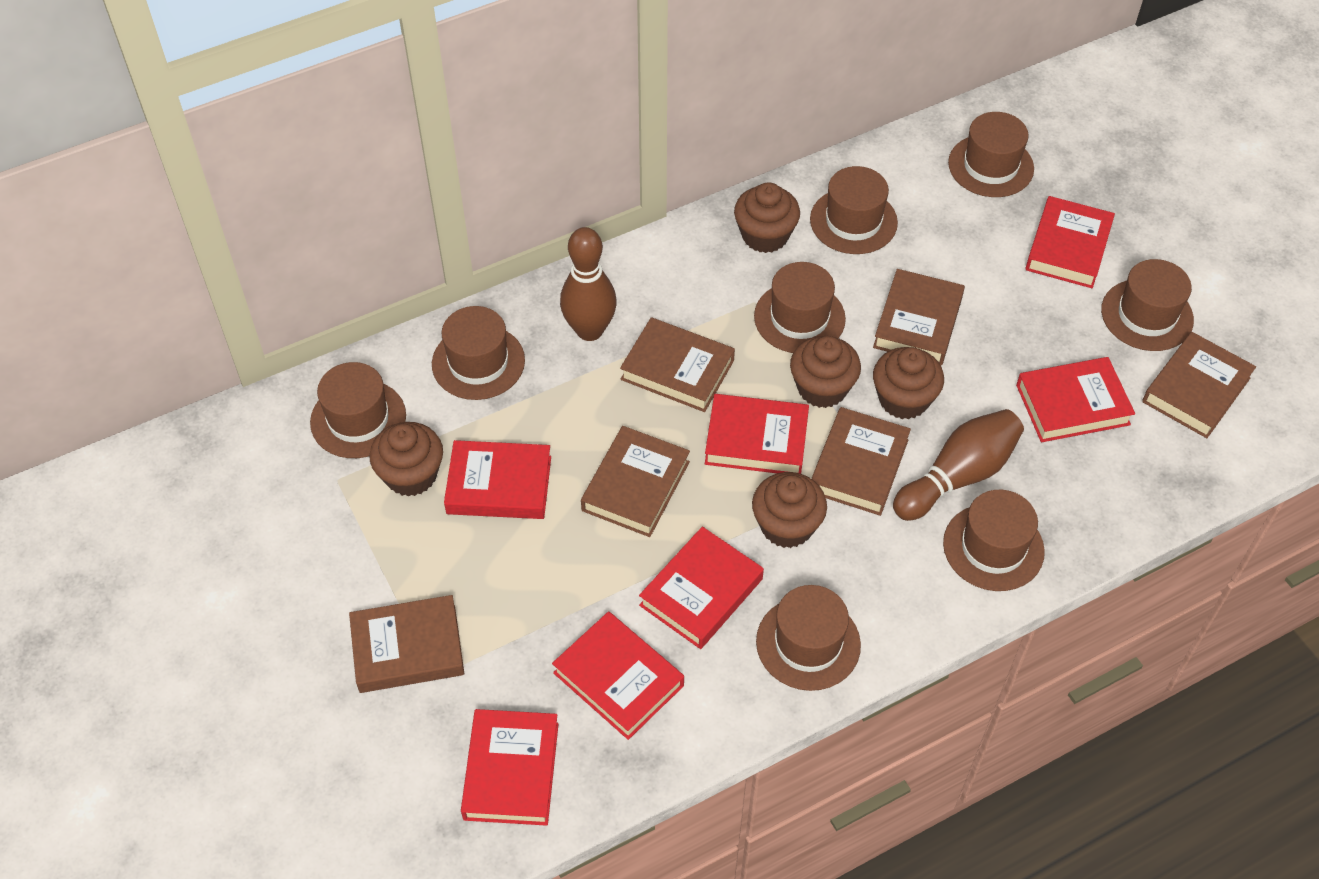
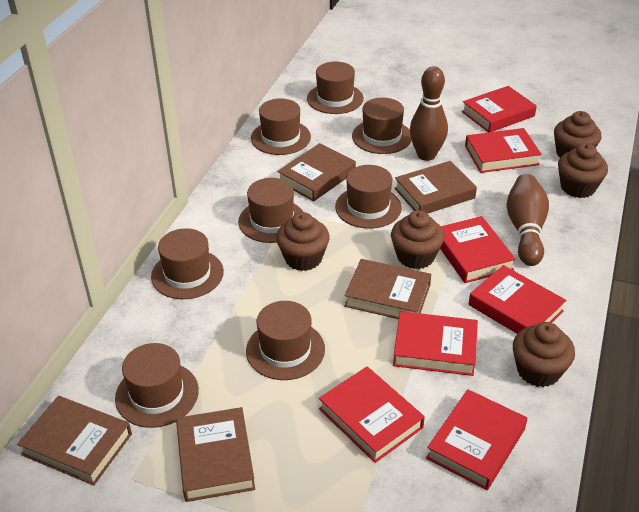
brown book: [349,595,464,693] [581,426,690,537] [620,317,735,412] [811,407,911,516] [873,269,965,365] [1142,332,1256,438] = 6 -> [17,396,132,485] [176,407,255,502] [277,143,356,201] [344,259,431,319] [394,161,477,214] = 5

